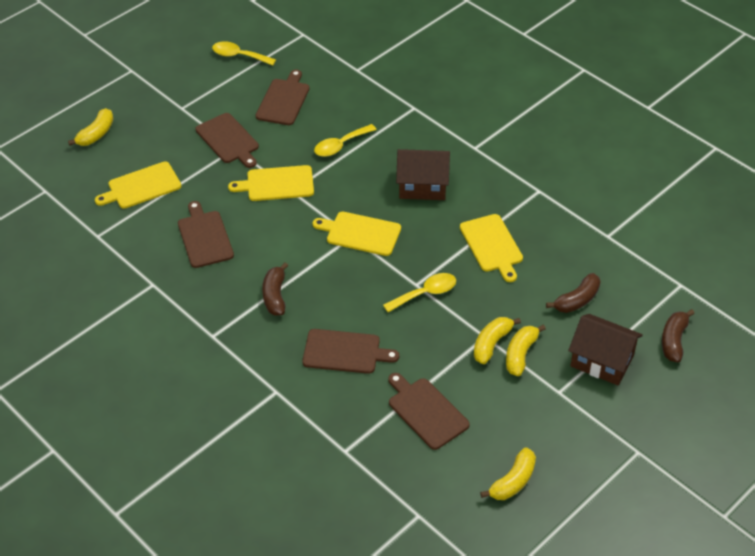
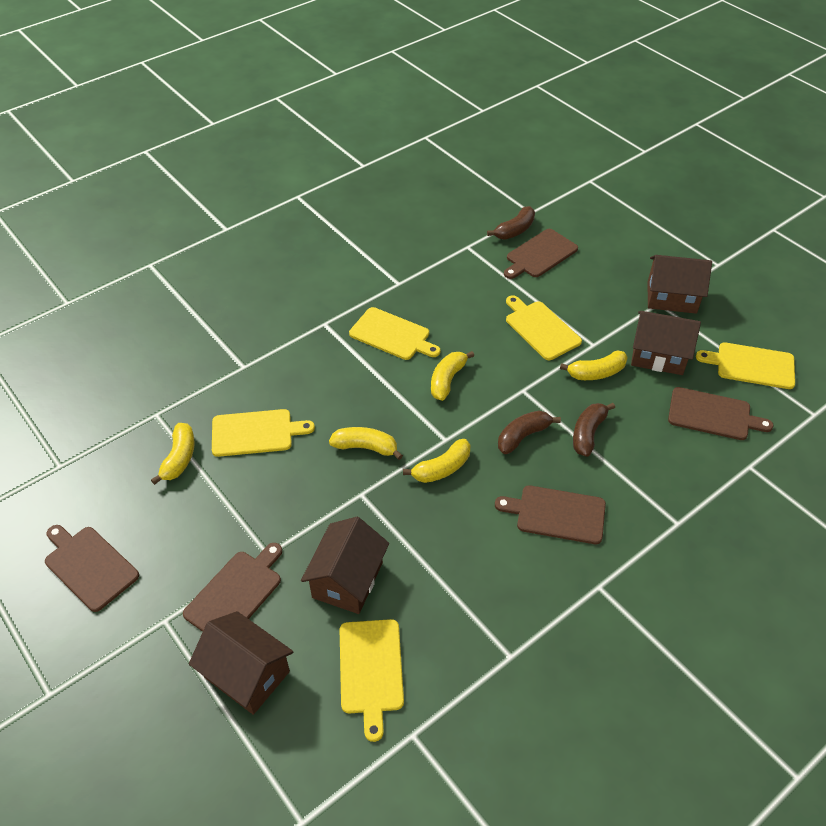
brown house: [396,149,450,200] [568,314,643,385] = 2 -> [189,611,293,715] [301,517,389,614] [631,311,701,375] [648,255,712,314] = 4
yellow banana: [68,108,114,146] [474,317,521,364] [480,447,536,500] [506,325,546,376] = 4 -> [151,423,195,485] [329,427,403,460] [403,439,470,483] [431,351,474,401] [560,351,628,380] = 5
yellow cutting board: [95,162,181,209] [228,165,314,201] [313,212,401,256] [460,214,523,282] = 4 -> [212,409,315,457] [340,619,404,742] [349,307,441,360] [506,295,582,360] [696,342,795,389] = 5
yellow spoon: [212,41,276,66] [314,124,377,157] [383,273,456,312] = 3 -> none = 0

